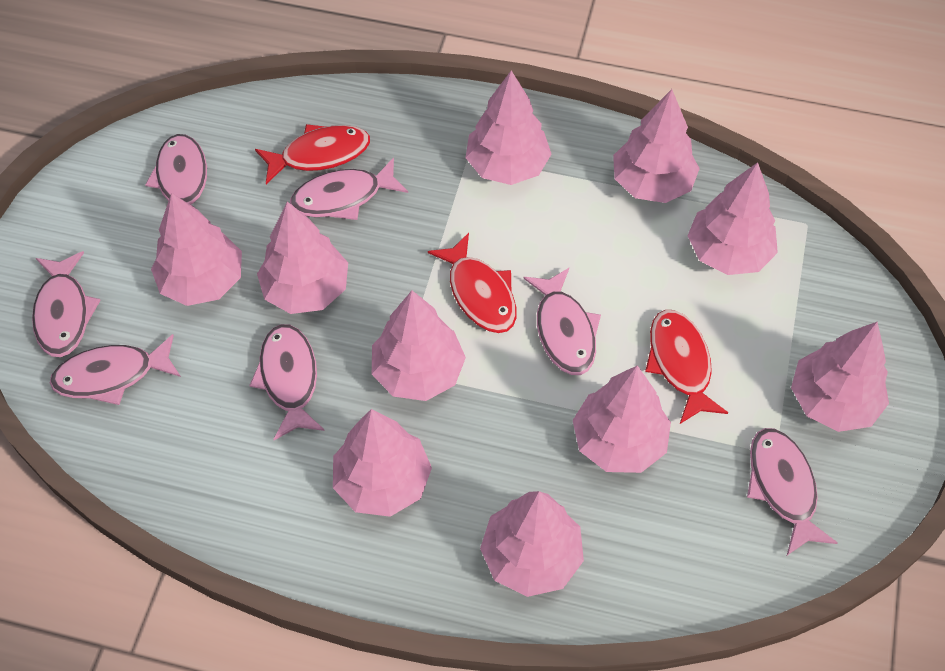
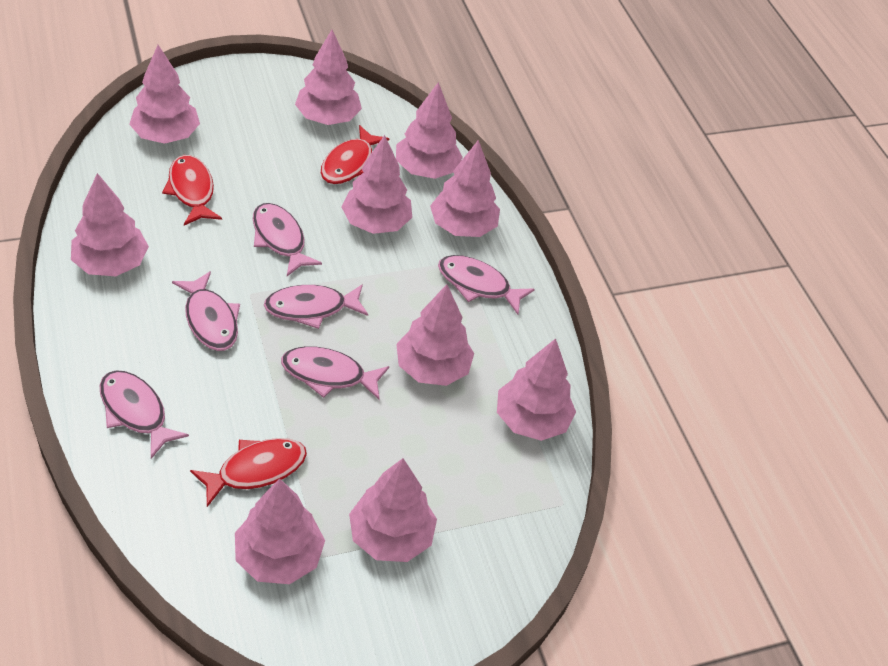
pink fish: [32,251,101,357] [50,334,181,405] [145,134,211,223] [249,324,325,440] [290,157,408,220] [523,268,601,375] [747,428,838,555] = 7 -> [100,370,189,459] [172,271,240,351] [253,203,322,276] [264,284,368,329] [281,346,389,399] [438,255,535,315] = 6

